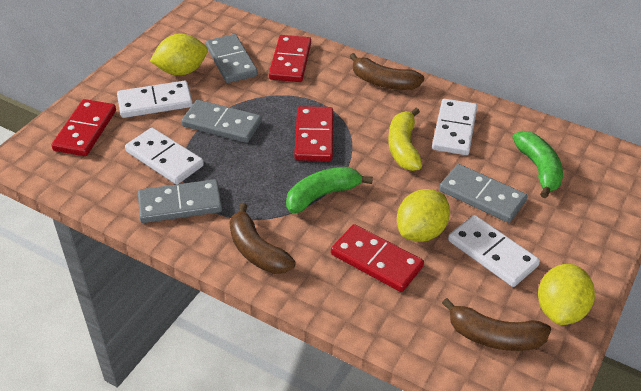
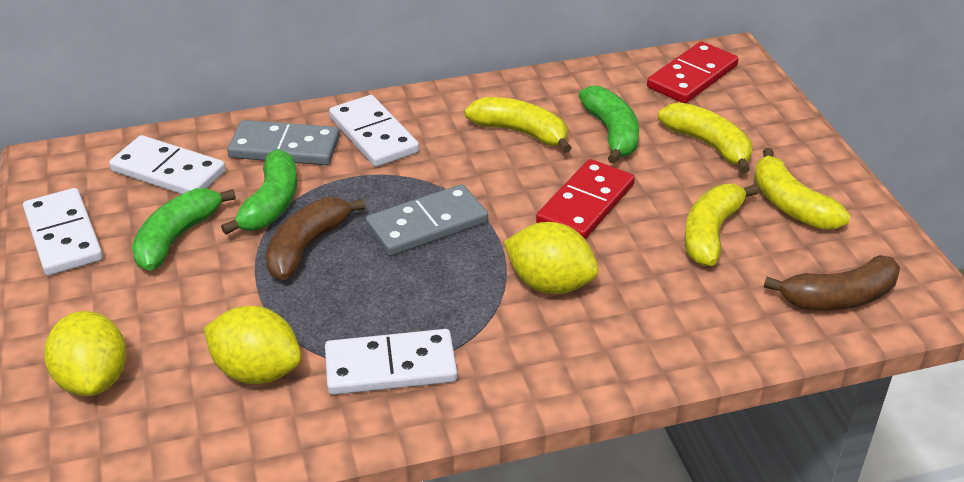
brown banana: [229,203,296,274] [349,53,424,90] [442,298,551,351] = 3 -> [265,197,365,280] [764,255,900,310] = 2
green banana: [286,167,373,213] [512,131,563,198] = 2 -> [132,188,236,271] [221,149,297,235] [579,86,639,164] = 3
grey domino: [138,179,222,223] [181,100,262,143] [206,34,258,83] [439,164,527,223] = 4 -> [227,120,340,165] [366,184,488,256] = 2
red domino: [51,99,116,156] [269,35,311,82] [294,106,333,161] [331,224,424,292] = 4 -> [536,159,635,239] [647,41,739,103] = 2
yellow banana: [388,108,422,171] = 1 -> [464,97,572,153] [658,102,752,174] [685,184,759,266] [754,148,850,230] = 4

